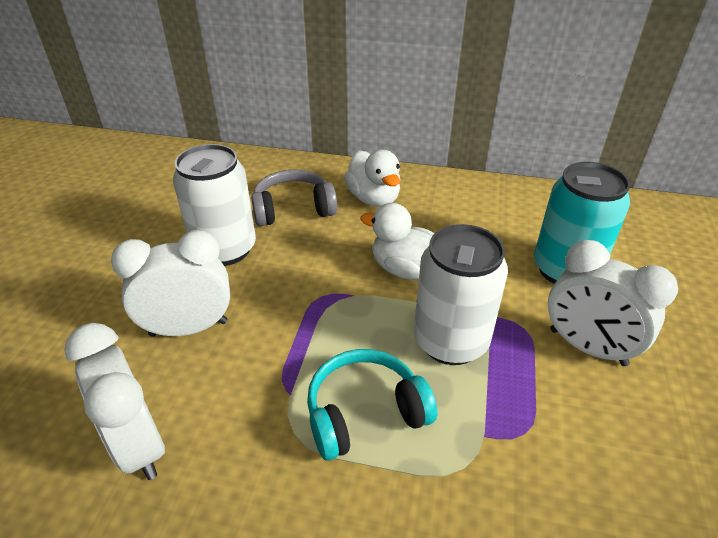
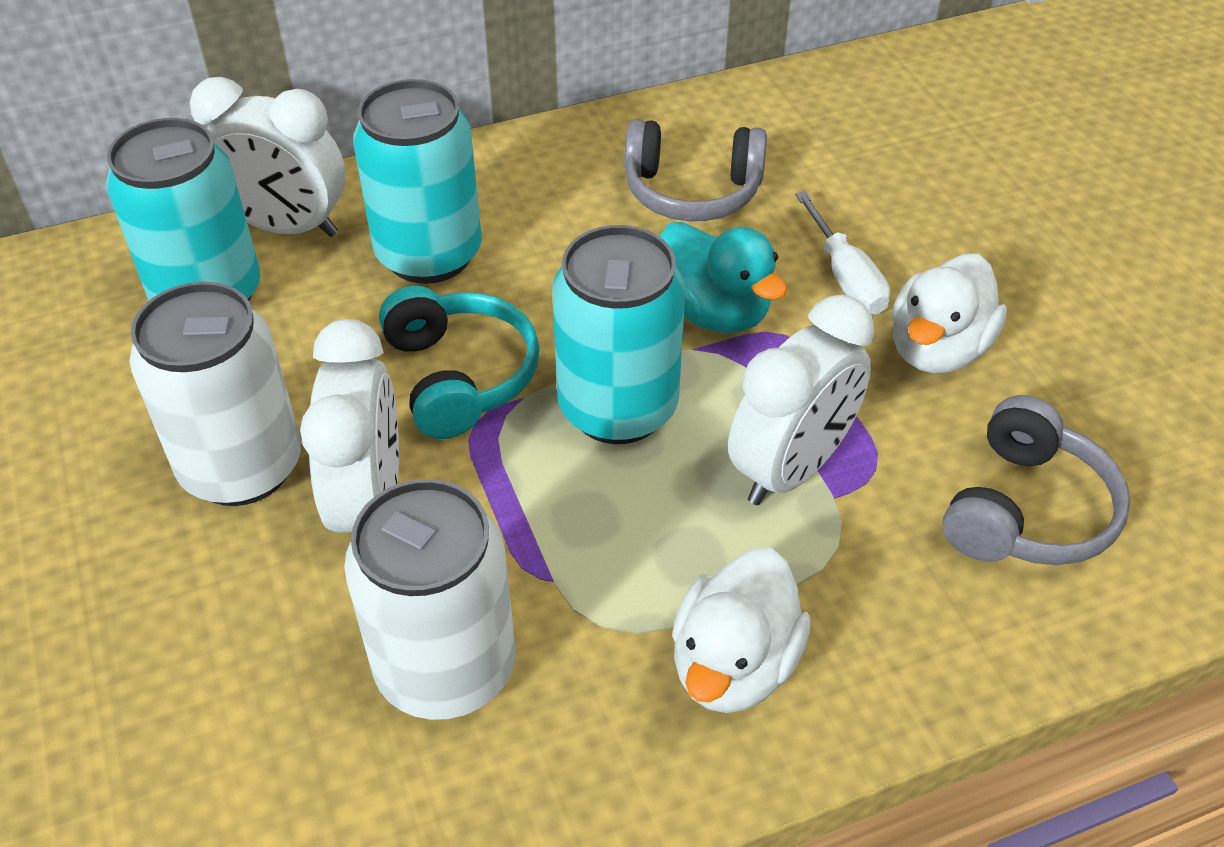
grey headphones: [251,170,337,226] = 1 -> [624,119,767,221] [942,395,1130,565] = 2
turquoise can: [534,162,630,284] = 1 -> [106,118,260,301] [353,79,482,284] [552,225,685,444] = 3
turquoise duck: none = 0 -> [659,222,787,333] = 1
white screwdriver: none = 0 -> [795,191,890,315] = 1

